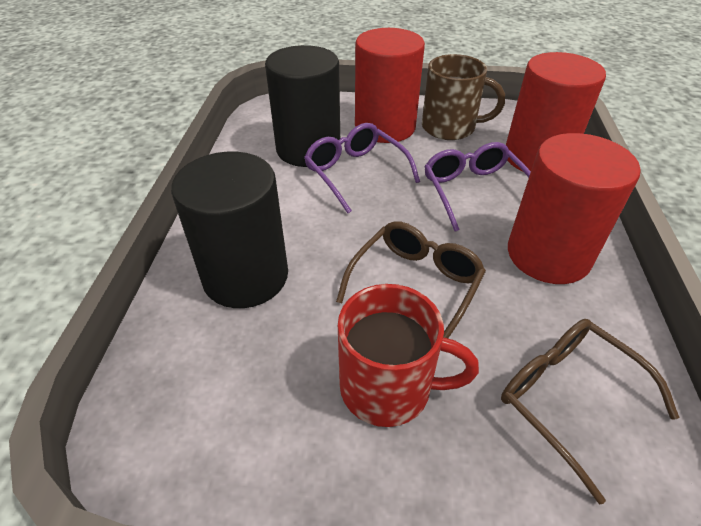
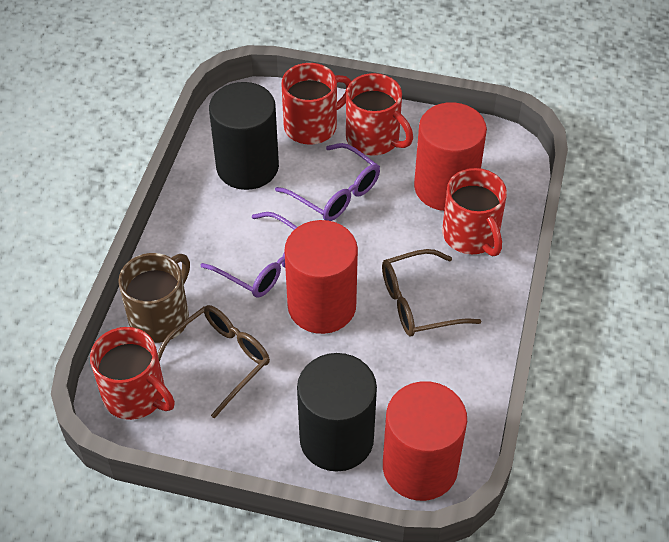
red mug: [338,284,479,427] = 1 -> [90,327,175,420] [281,63,351,144] [346,73,413,155] [442,168,507,256] = 4

